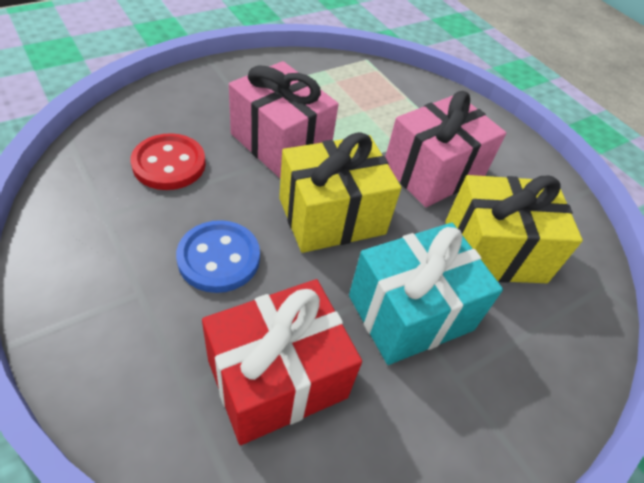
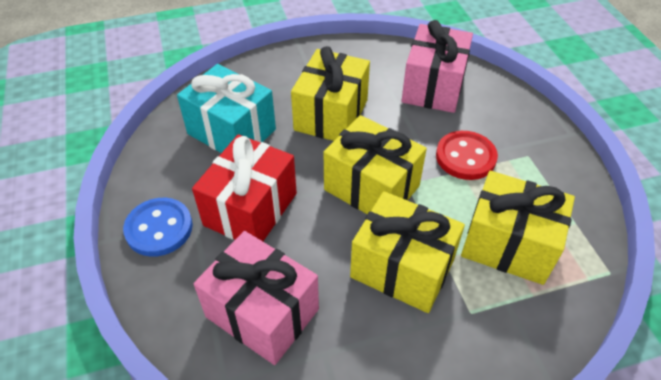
yellow gift: [279,132,401,253] [445,175,583,283] = 2 -> [291,46,370,141] [324,115,427,214] [350,191,465,313] [461,171,575,285] = 4

